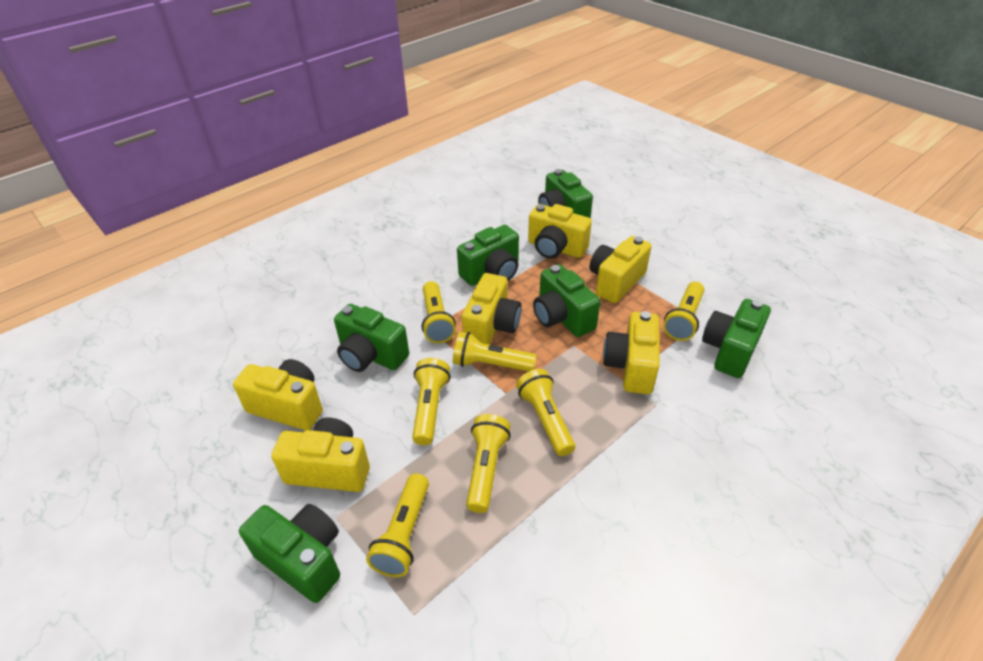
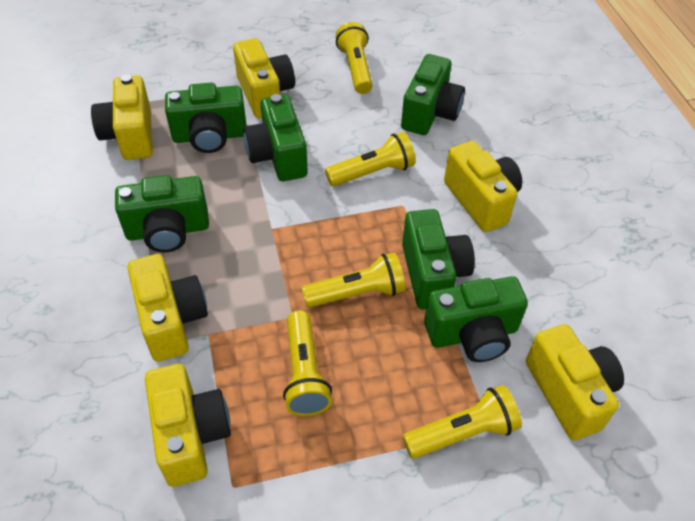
yellow flashlight: [366,473,429,577] [412,358,450,445] [422,281,456,343] [453,332,537,372] [466,414,511,513] [516,369,575,456] [663,282,704,341] = 7 -> [283,310,332,416] [301,252,405,308] [325,132,416,186] [336,22,373,94] [403,385,522,459] = 5

